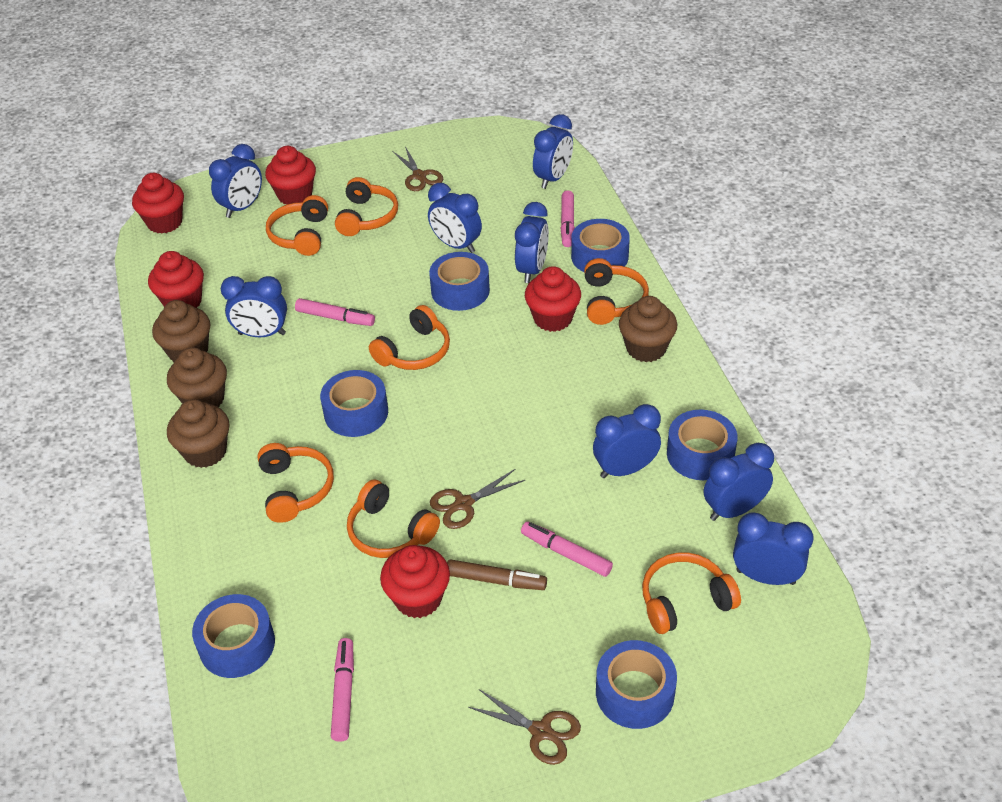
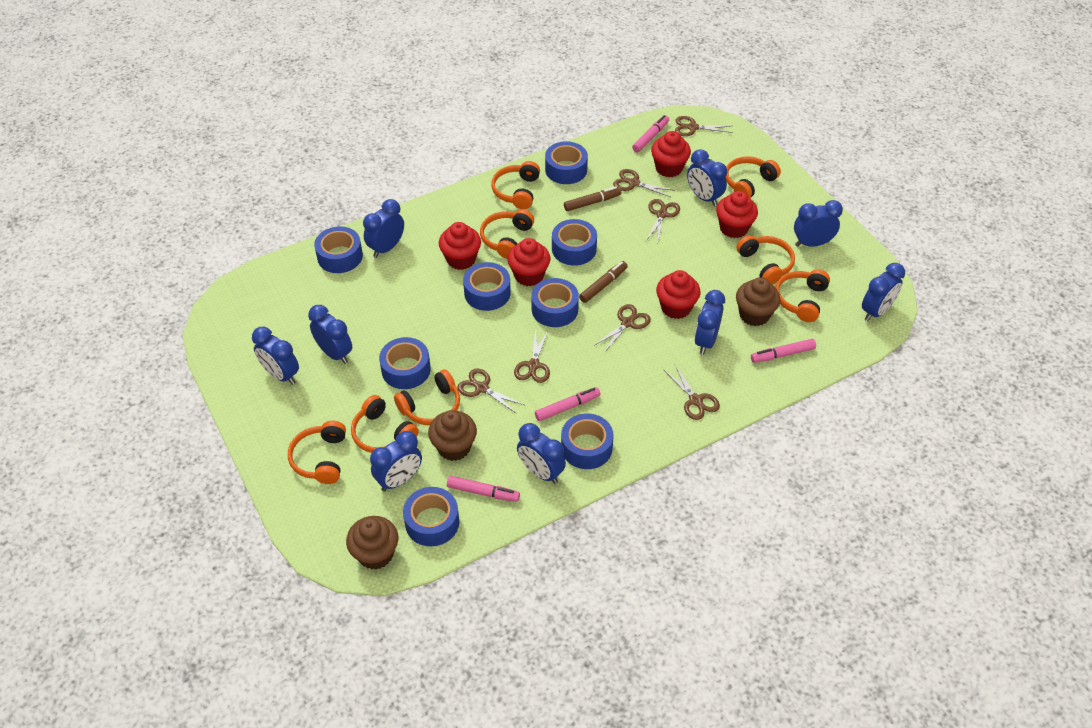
blue clock: [209,144,262,218] [221,276,287,337] [428,183,482,253] [515,202,549,283] [533,114,573,189] [593,404,661,478] [704,443,774,521] [733,513,813,585] = 8 -> [252,327,299,385] [308,305,352,364] [363,199,404,258] [370,431,422,492] [517,423,566,484] [687,149,727,206] [694,290,725,354] [794,200,843,247] [862,263,905,321] = 9
blue tape: [192,594,275,678] [320,370,388,437] [429,252,490,311] [571,219,630,272] [596,640,677,729] [667,409,737,480] = 6 -> [314,226,363,273] [379,337,431,389] [403,487,459,546] [463,262,511,311] [531,278,579,327] [545,141,588,184] [552,219,597,266] [561,413,614,469] = 8
brown cupcake: [152,300,210,362] [167,347,227,407] [167,399,229,468] [619,296,677,362] = 4 -> [346,516,398,570] [428,410,477,461] [736,277,780,326] = 3
brown marker: [447,559,547,590] = 1 -> [564,186,621,211] [579,261,628,303] = 2
brown scissors: [392,146,443,191] [430,469,525,529] [468,689,581,765] = 3 -> [457,368,524,414] [514,328,550,383] [594,304,651,353] [613,169,675,197] [646,199,680,241] [663,365,720,420] [675,116,733,136] = 7
orange headphones: [257,443,334,523] [266,195,328,256] [335,177,398,236] [347,479,440,558] [369,305,450,370] [584,258,649,325] [642,552,741,634] = 7 -> [288,421,346,484] [351,395,419,453] [394,369,460,425] [480,209,534,259] [491,161,540,209] [726,156,781,198] [736,235,795,285] [776,269,830,322] = 8

